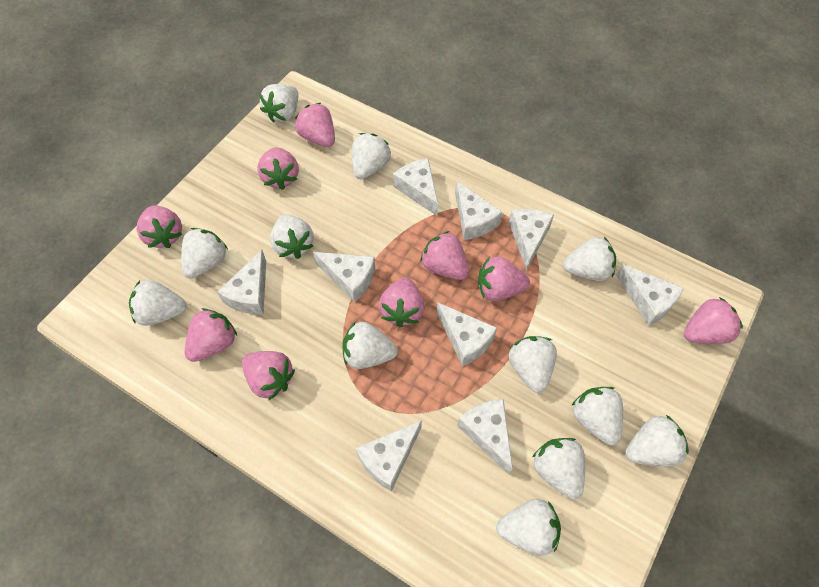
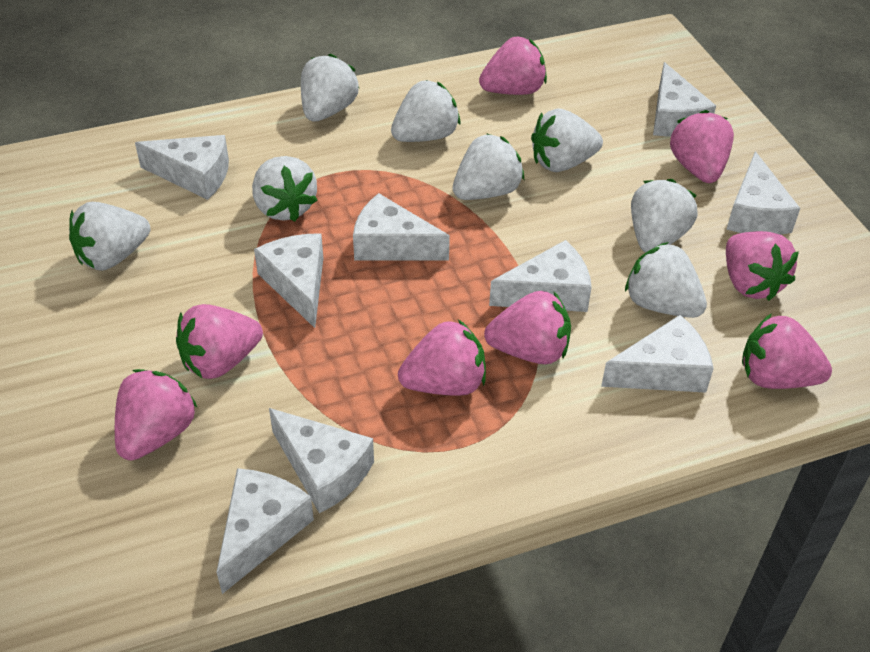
pink strawberry: [137,205,182,248] [185,308,237,362] [242,351,295,400] [257,147,299,190] [295,103,335,147] [379,278,425,327] [420,231,469,280] [478,256,530,301] [684,297,743,344] = 9 -> [115,369,198,461] [176,304,263,379] [398,320,486,396] [479,37,547,95] [484,291,571,364] [670,110,734,183] [726,231,799,301] [742,313,832,389] = 8
white strawberry: [129,280,186,326] [181,228,228,279] [259,84,298,123] [270,214,314,259] [342,322,398,369] [352,133,391,179] [496,499,561,556] [509,336,557,393] [532,438,585,500] [563,237,616,281] [571,387,623,445] [626,415,689,467] = 12 -> [69,202,150,271] [252,156,318,222] [301,54,359,122] [391,80,460,142] [453,133,524,200] [531,108,603,172] [625,242,707,318] [631,179,698,253] = 8

